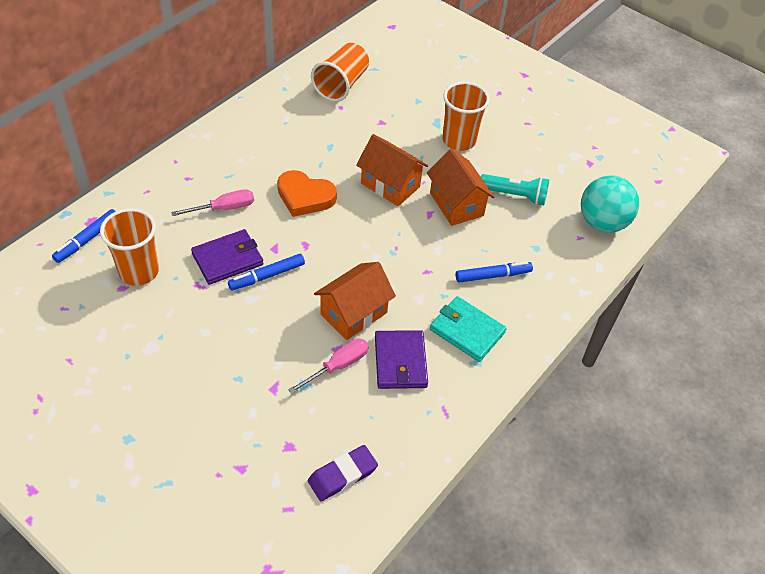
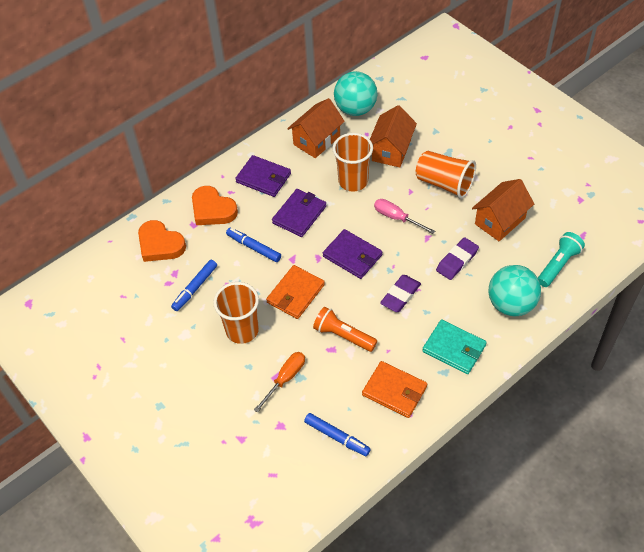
orange flashlight: none = 0 -> [313,307,377,352] = 1
orange heart: [277,170,337,217] = 1 -> [138,220,186,262] [192,186,238,225] = 2
orange screwdriver: none = 0 -> [254,352,305,413] = 1
orange wallet: none = 0 -> [266,265,325,319] [362,361,427,418] = 2
pink screwdriver: [171,189,254,216] [288,339,369,394] = 2 -> [374,199,435,234] = 1
purple eraser: [308,445,378,501] = 1 -> [380,275,421,312] [436,237,479,280] = 2
purple wallet: [191,229,263,285] [375,330,428,389] = 2 -> [235,155,291,197] [272,189,326,237] [323,229,382,279] = 3
turquoise ball: [581,176,639,232] = 1 -> [334,71,378,116] [488,265,541,316] = 2

